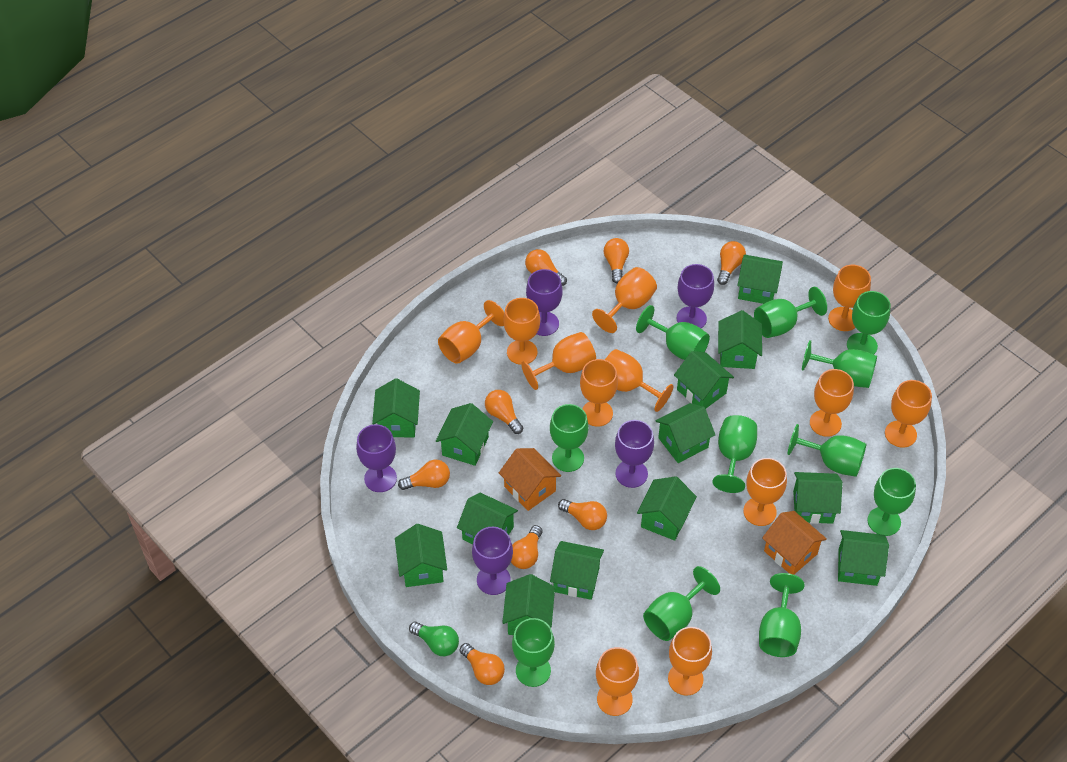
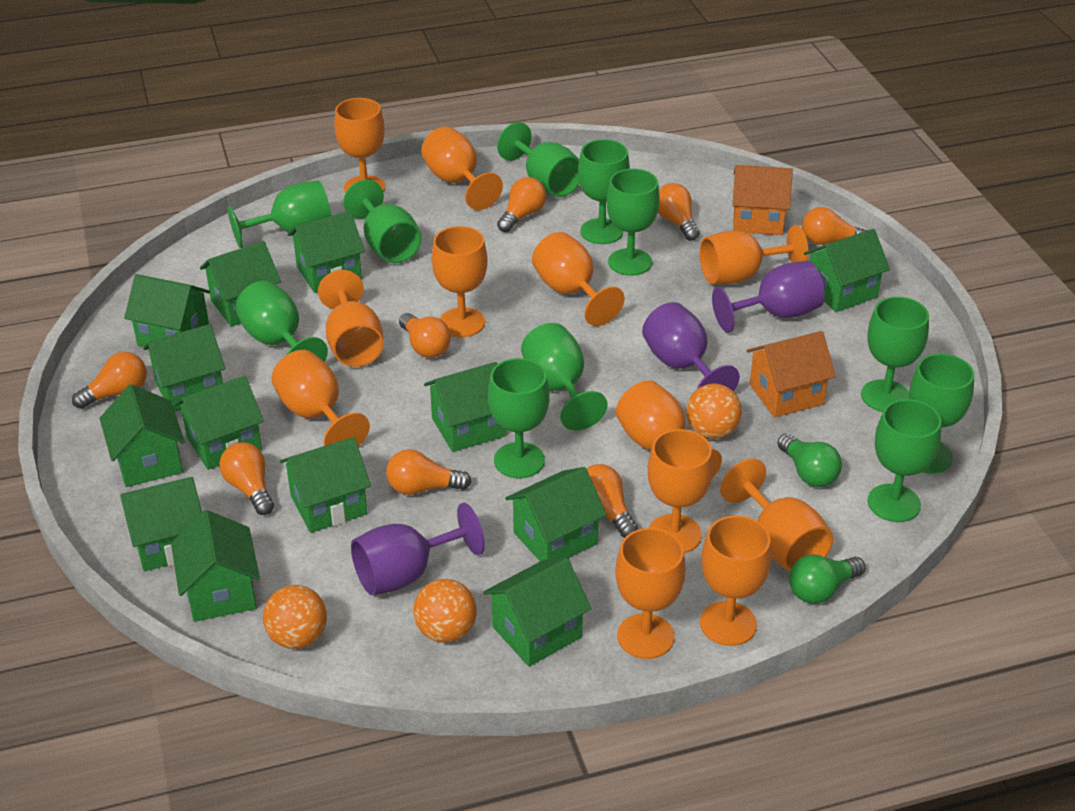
green light bulb: [409,622,459,656] = 1 -> [777,433,842,487] [789,555,866,604] = 2
orange ball: none = 0 -> [263,585,327,649] [413,579,477,643] [686,384,742,439] = 3
purple goblet: [356,424,397,492] [472,527,513,595] [526,269,562,336] [615,420,654,488] [677,264,714,328] = 5 -> [351,503,485,596] [642,302,740,391] [712,261,825,333] = 3

